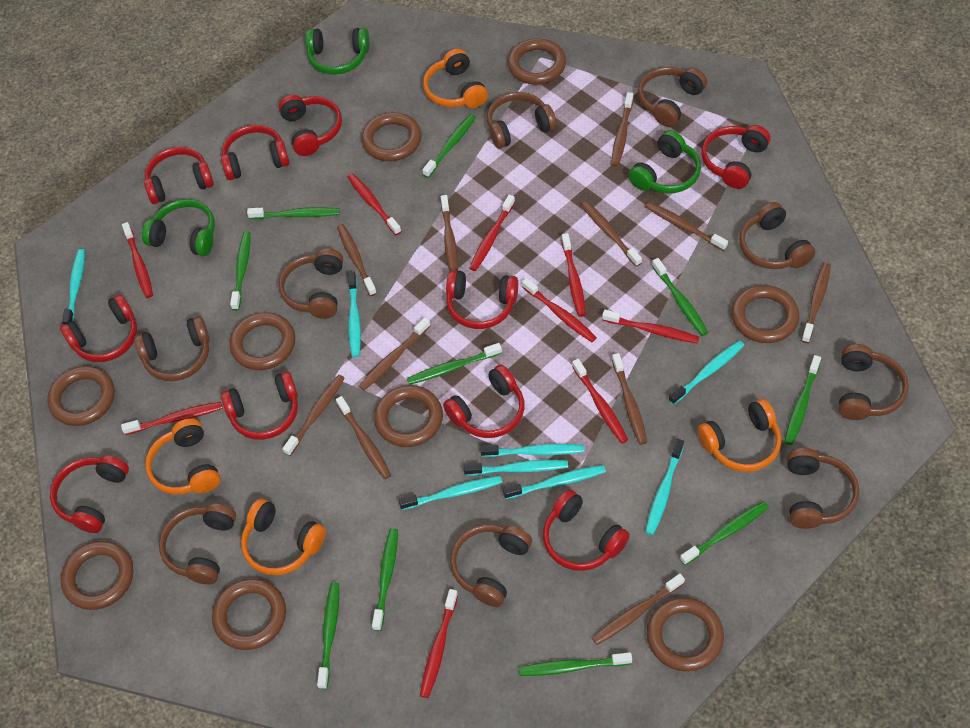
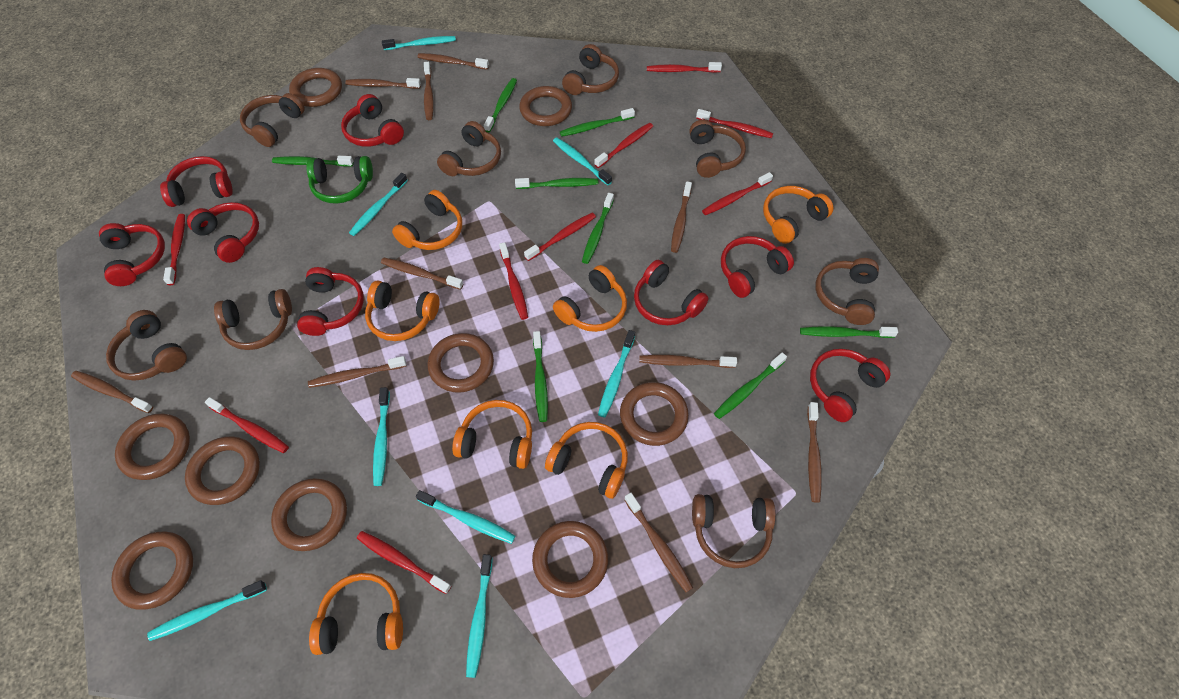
brown headphones: [134,316,210,381] [159,504,236,584] [279,248,343,319] [450,524,532,607] [487,92,557,149] [638,67,707,127] [739,202,815,269] [787,448,859,529] [839,344,909,420] = 9 -> [106,310,187,381] [214,289,292,350] [240,93,305,147] [437,121,501,176] [562,44,619,95] [689,119,746,178] [692,494,776,568] [815,258,879,325] = 8
brown toothbrush: [283,375,345,456] [336,396,391,479] [337,224,377,296] [359,317,430,390] [441,195,458,271] [581,201,642,267] [592,574,685,645] [611,92,633,166] [612,353,647,445] [645,202,728,251] [801,263,831,343] = 11 -> [71,371,153,413] [308,356,407,388] [345,78,421,89] [381,257,463,290] [417,53,489,70] [424,62,434,120] [624,493,693,592] [639,355,737,368] [671,181,692,253] [807,402,822,503] = 10
green headphones: [142,199,215,256] [306,28,369,75] [628,130,701,194] = 3 -> [306,156,373,204] = 1
green toothbrush: [230,232,251,310] [247,207,340,219] [317,582,339,689] [372,528,398,631] [407,343,502,385] [422,114,476,178] [519,652,632,676] [652,258,709,336] [680,501,769,565] [784,355,821,445] = 10 -> [272,156,354,167] [484,78,517,133] [515,178,598,189] [533,331,548,422] [560,108,635,137] [582,193,614,264] [714,352,787,419] [800,326,898,338] = 8
orange headphones: [145,418,221,495] [241,499,326,575] [423,49,488,108] [697,399,782,472] = 4 -> [309,573,403,655] [365,281,439,341] [392,190,462,250] [452,400,532,469] [545,422,628,499] [553,265,627,332] [763,186,833,244] = 7
red headphones: [50,455,129,533] [60,294,137,362] [144,147,214,204] [221,125,289,180] [221,371,298,440] [279,95,342,156] [443,364,524,438] [446,270,518,329] [543,489,630,571] [702,125,770,189] = 10 -> [99,223,165,286] [160,156,233,207] [187,202,259,263] [297,267,364,336] [341,94,404,147] [634,260,709,325] [721,236,794,298] [810,349,890,422] = 8

